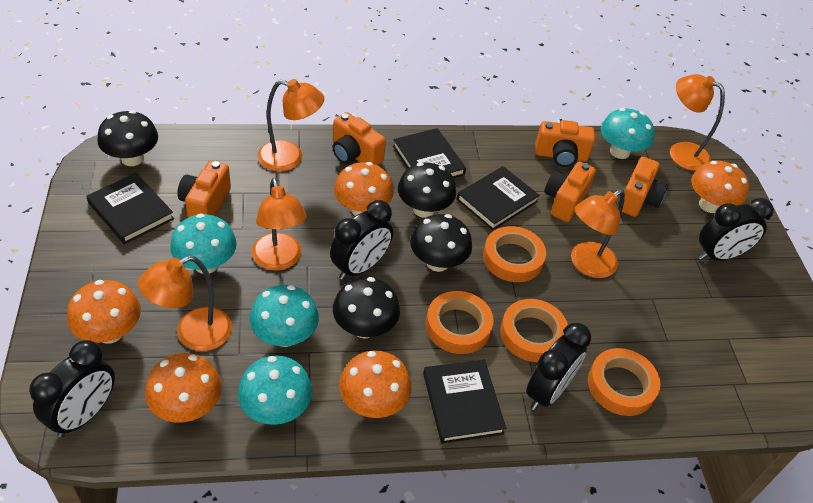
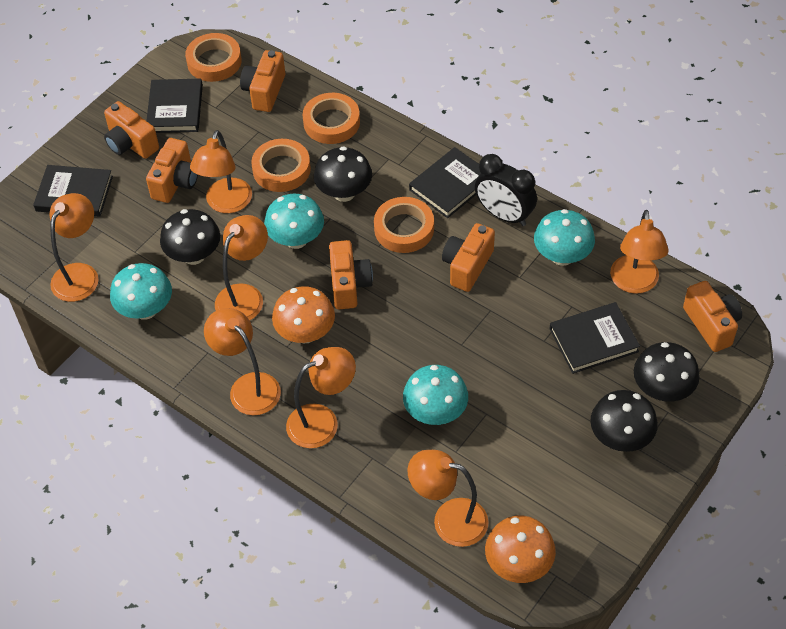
black clock: [29,340,115,437] [330,200,393,280] [526,323,591,410] [698,198,774,261] = 4 -> [475,154,537,226] = 1
orange camera: [177,160,231,218] [332,112,386,166] [535,120,595,167] [544,161,596,222] [618,157,668,217] = 5 -> [104,101,159,159] [146,138,198,203] [240,50,285,112] [329,240,373,309] [442,223,495,292] [683,281,742,352] = 6
orange lamp: [138,256,232,351] [252,178,307,271] [257,79,325,171] [571,189,625,278] [670,74,725,171] = 5 -> [50,193,99,302] [190,130,252,213] [204,308,281,415] [215,215,268,321] [286,347,356,448] [407,450,489,547] [610,210,669,294] = 7
orange mushroom: [67,280,141,344] [145,353,222,422] [334,162,394,216] [339,351,411,418] [691,161,749,213] = 5 -> [272,286,335,343] [485,516,556,583] = 2

